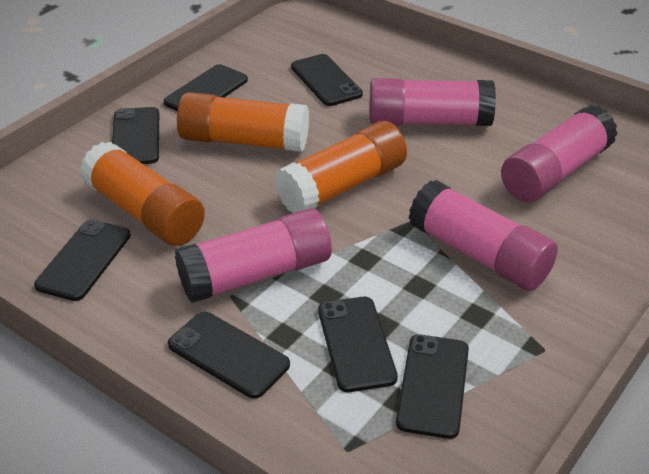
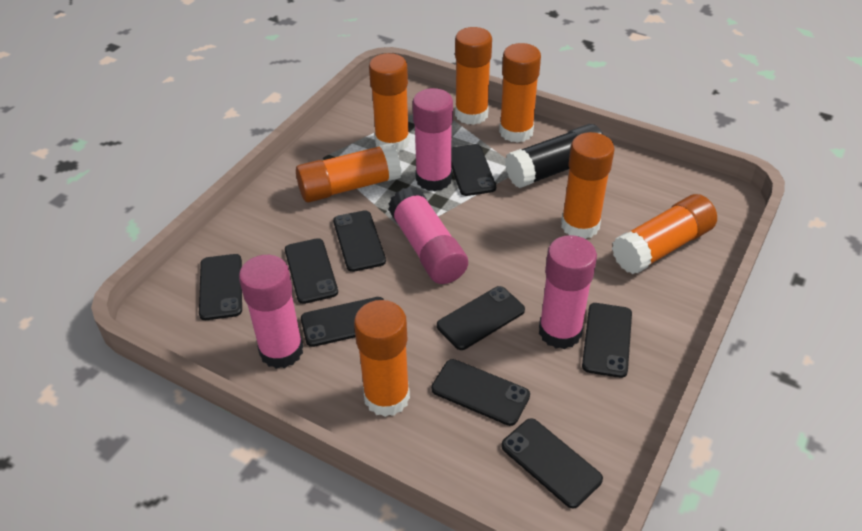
black glue stick: none = 0 -> [505,124,603,188] = 1
black phone: [34,220,131,301] [112,107,159,164] [163,64,248,111] [168,312,290,399] [291,54,363,106] [318,297,398,392] [396,334,469,439] = 7 -> [199,254,242,320] [285,238,338,304] [301,297,384,347] [333,210,386,272] [431,359,530,426] [437,286,525,350] [451,144,496,196] [501,418,603,508] [582,303,632,378] = 9
orange glue stick: [80,142,205,246] [177,92,309,152] [275,121,407,213] = 3 -> [296,143,402,203] [354,300,410,417] [369,53,410,153] [455,27,492,125] [499,43,541,143] [561,132,614,239] [612,194,717,274] = 7

